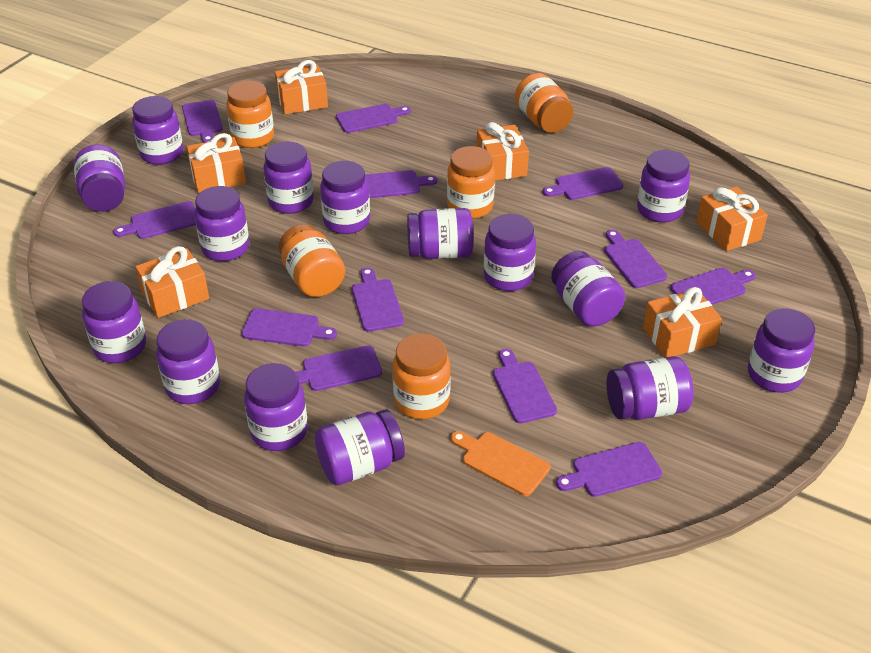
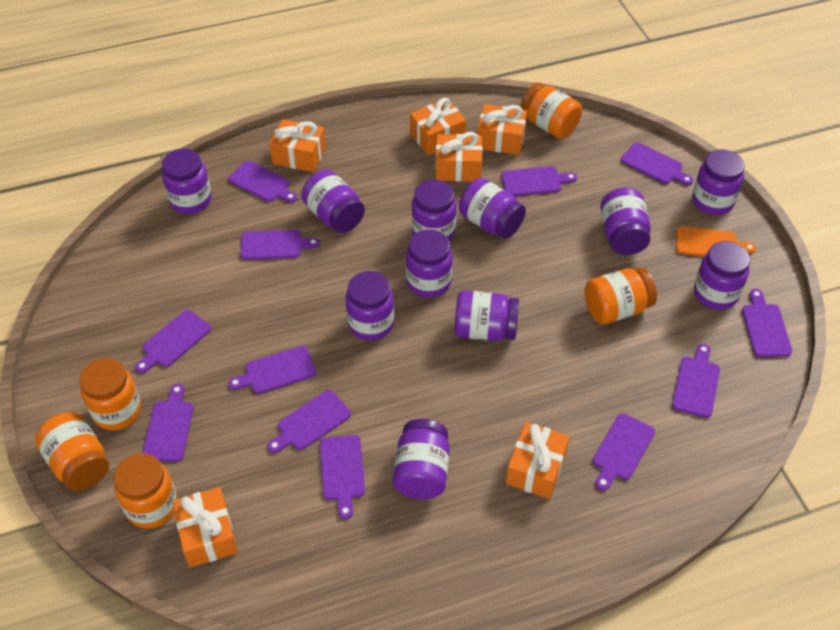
purple jar: [74,145,125,212] [82,281,146,363] [132,96,183,165] [156,319,220,404] [194,186,249,261] [244,363,308,451] [264,142,314,214] [315,409,405,485] [320,161,370,234] [407,208,473,259] [484,214,536,291] [551,251,625,327] [606,356,694,420] [637,150,690,223] [748,309,815,393] = 15 -> [162,149,212,214] [301,170,365,233] [345,271,394,341] [393,419,450,499] [406,229,453,298] [412,180,456,241] [454,290,519,341] [459,178,526,239] [600,188,651,255] [692,150,745,215] [694,241,750,310] = 11

